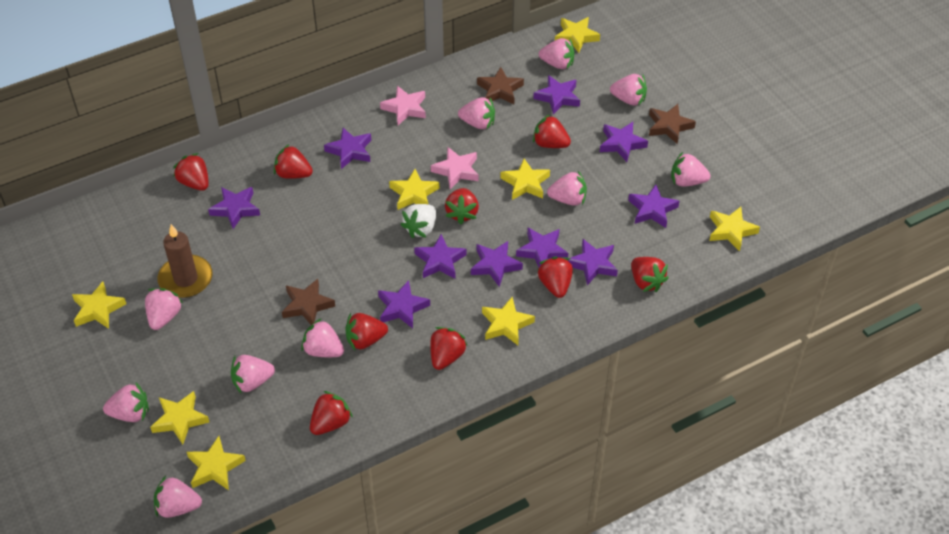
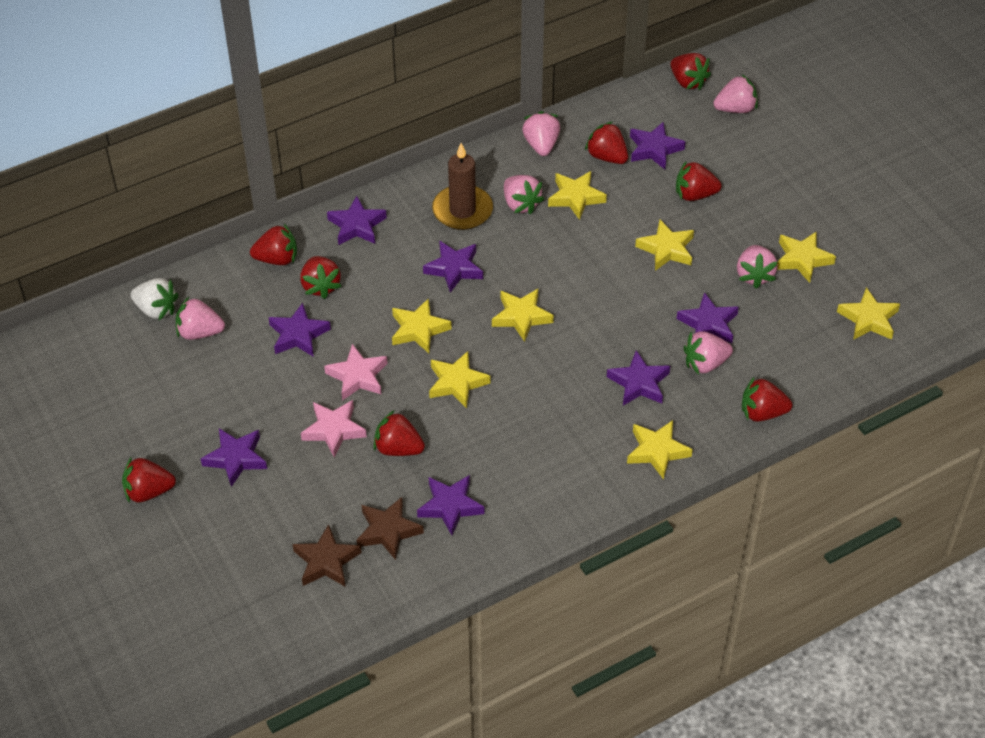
brown star: [282,279,335,325] [477,67,524,104] [649,104,696,144] = 3 -> [292,524,362,587] [357,497,424,560] = 2
pink strawberry: [103,383,149,422] [145,288,183,330] [154,476,202,518] [231,355,275,393] [301,319,344,357] [458,97,495,129] [539,38,575,69] [547,171,587,206] [610,74,647,106] [671,152,710,187] = 10 -> [176,297,225,340] [504,175,544,215] [522,111,560,156] [683,331,733,375] [713,74,758,113] [737,245,778,289] = 6
purple star: [208,187,260,229] [324,128,371,169] [378,280,430,328] [414,234,466,278] [471,241,523,287] [516,228,568,267] [533,75,580,114] [567,239,618,285] [600,122,648,162] [628,185,679,228] = 10 -> [201,428,267,487] [268,303,331,357] [327,196,387,245] [417,475,485,535] [423,241,483,293] [607,350,670,406] [630,122,685,169] [677,292,739,343] = 8
red strawberry: [173,153,209,191] [274,144,313,179] [310,391,353,435] [345,313,388,350] [430,327,468,370] [445,188,479,224] [533,114,571,148] [537,257,573,298] [631,257,669,292] = 9 -> [122,456,176,503] [250,224,297,265] [300,256,341,299] [373,410,425,456] [585,122,628,164] [670,53,711,90] [676,160,722,201] [742,377,792,422] = 8

